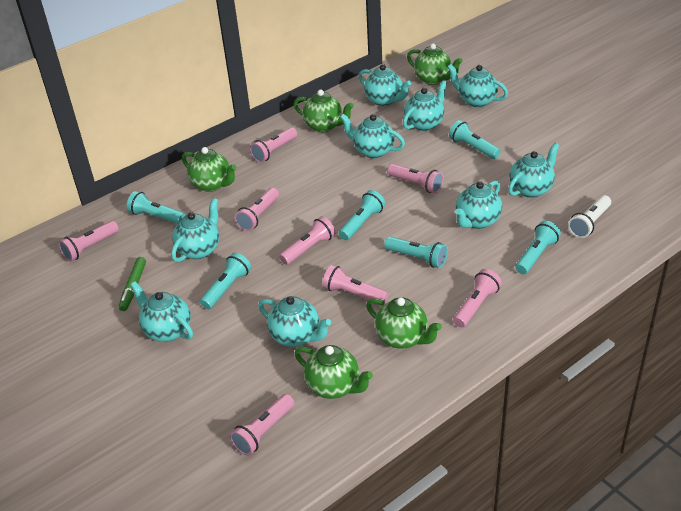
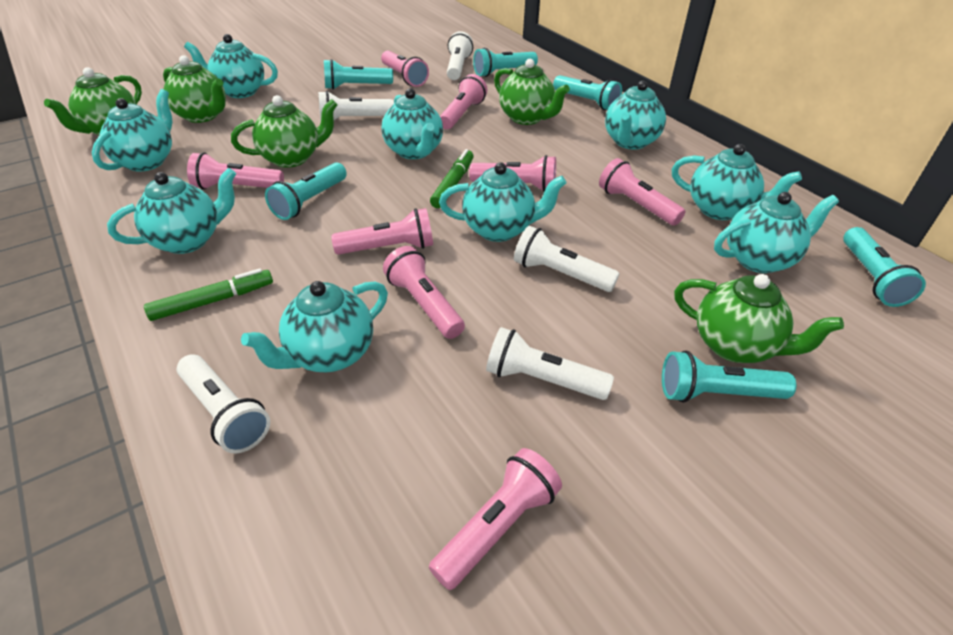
green marker: [119,257,146,311] = 1 -> [144,268,273,321] [430,149,474,208] = 2
white flashlight: [568,195,611,238] = 1 -> [177,354,270,453] [318,91,394,121] [447,31,473,80] [486,327,614,400] [514,226,620,292] = 5

